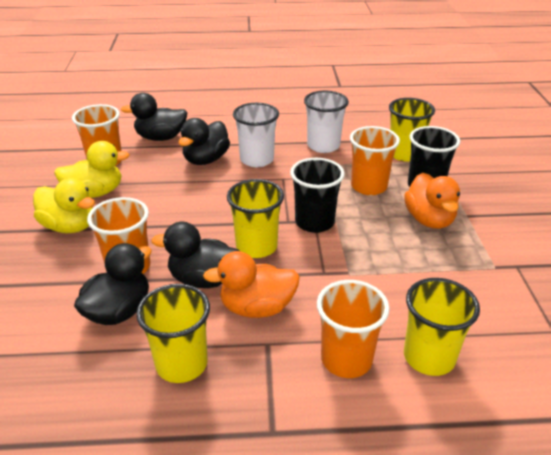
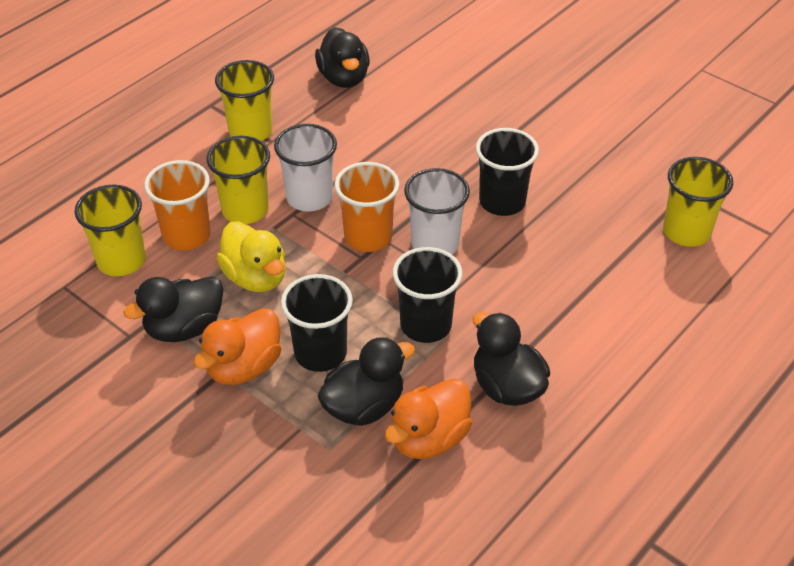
black cup: [290,158,345,233] [408,126,460,187] = 2 -> [281,274,353,372] [393,247,463,343] [476,128,539,216] = 3
orange cup: [72,104,122,166] [87,197,150,274] [317,280,390,378] [350,126,400,195] = 4 -> [144,160,211,250] [335,162,400,252] = 2
yellow duck: [33,178,95,233] [54,141,130,198] = 2 -> [216,221,286,292] = 1

